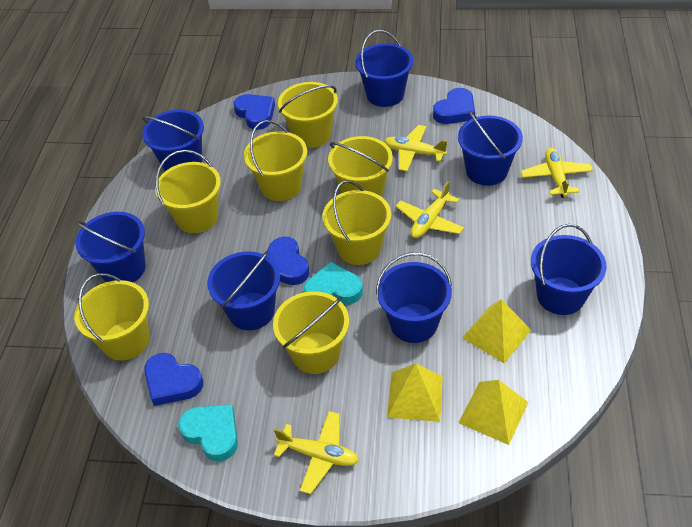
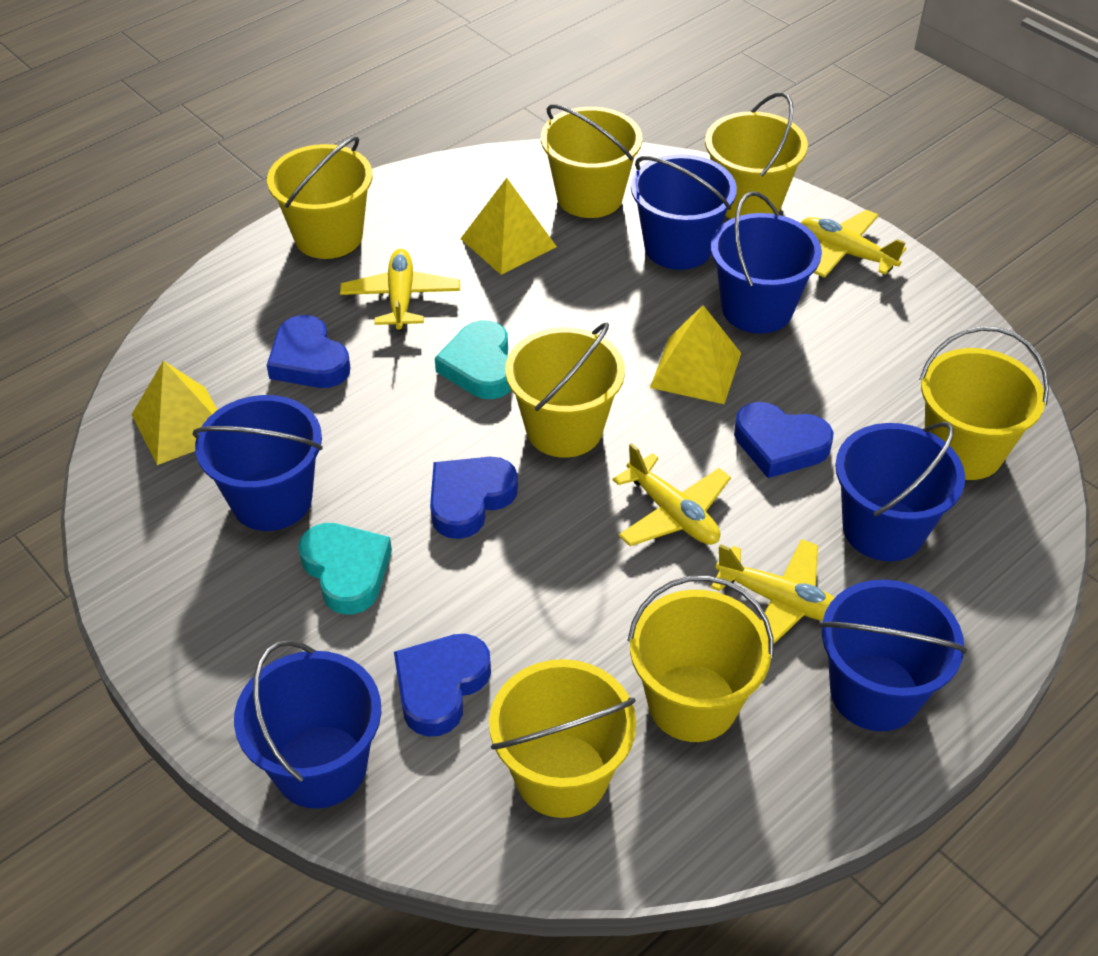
blue bucket: [75,212,146,282] [142,110,204,171] [207,250,280,330] [355,30,413,107] [376,252,452,343] [458,110,523,186] [531,224,607,315] = 7 -> [192,395,323,531] [234,640,381,809] [631,154,737,270] [711,191,822,334] [819,580,967,731] [835,422,965,561] = 6

